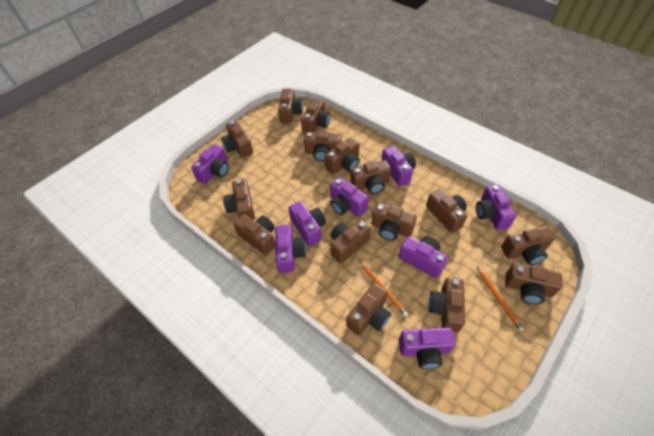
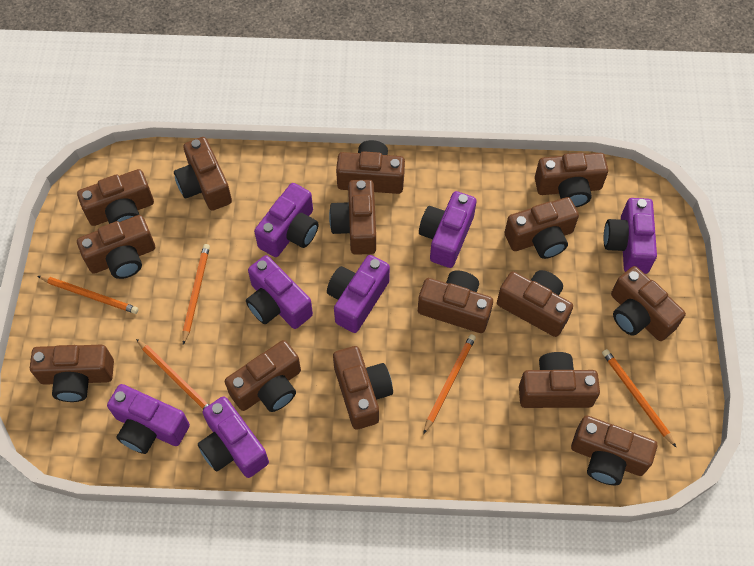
orange pencil: [359,261,408,316] [477,267,524,331] = 2 -> [38,276,139,314] [136,339,209,410] [182,244,210,345] [423,334,476,434] [602,349,676,447] = 5
purple camera: [191,144,229,184] [275,225,306,273] [289,201,326,246] [330,177,369,217] [381,146,416,186] [399,236,448,278] [399,327,455,369] [476,185,516,230] = 8 -> [107,384,190,454] [198,396,269,478] [246,255,313,329] [254,183,318,257] [327,255,390,333] [419,191,477,268] [604,198,657,274] = 7

